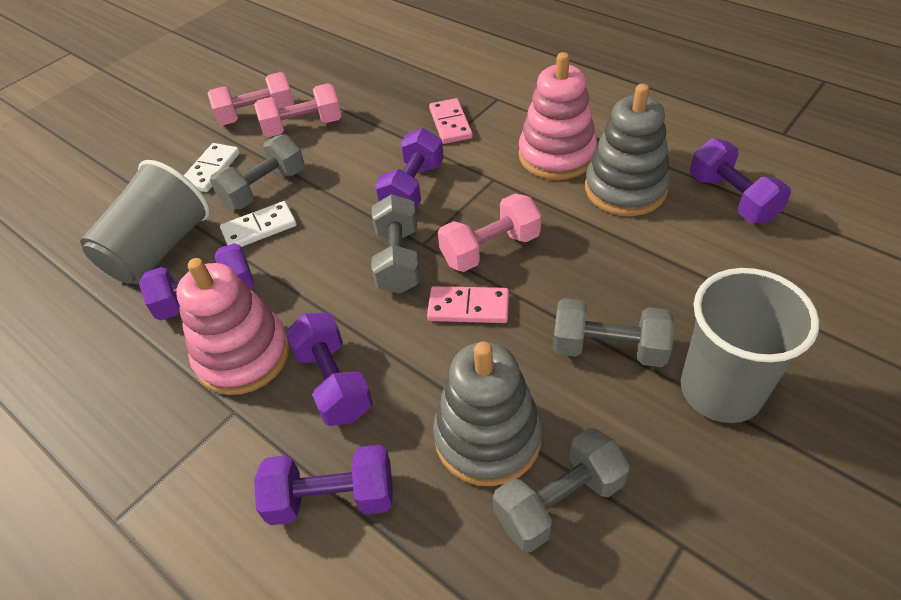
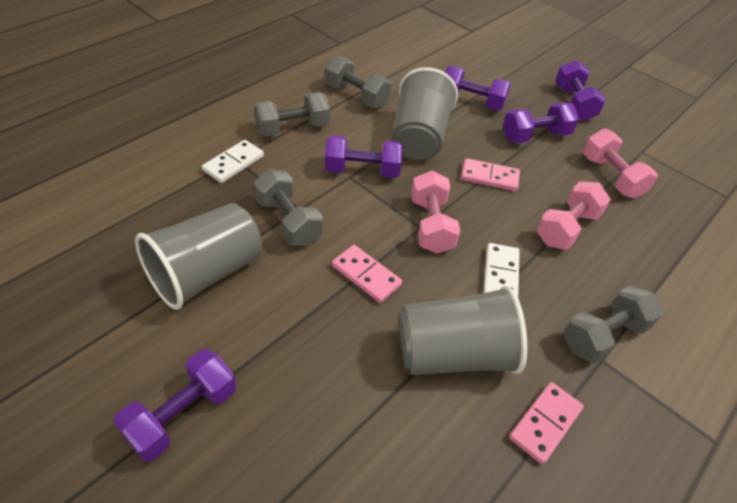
grey cup: [80,160,210,284] [681,268,819,423] = 2 -> [135,203,262,310] [392,67,458,160] [399,286,527,375] = 3
grey stacking toy: [433,341,542,486] [585,84,670,216] = 2 -> none = 0
pink domino: [427,286,509,323] [429,98,473,144] = 2 -> [332,245,402,303] [461,158,520,191] [509,382,584,465] = 3
pink stacking toy: [176,258,290,395] [518,52,597,180] = 2 -> none = 0

